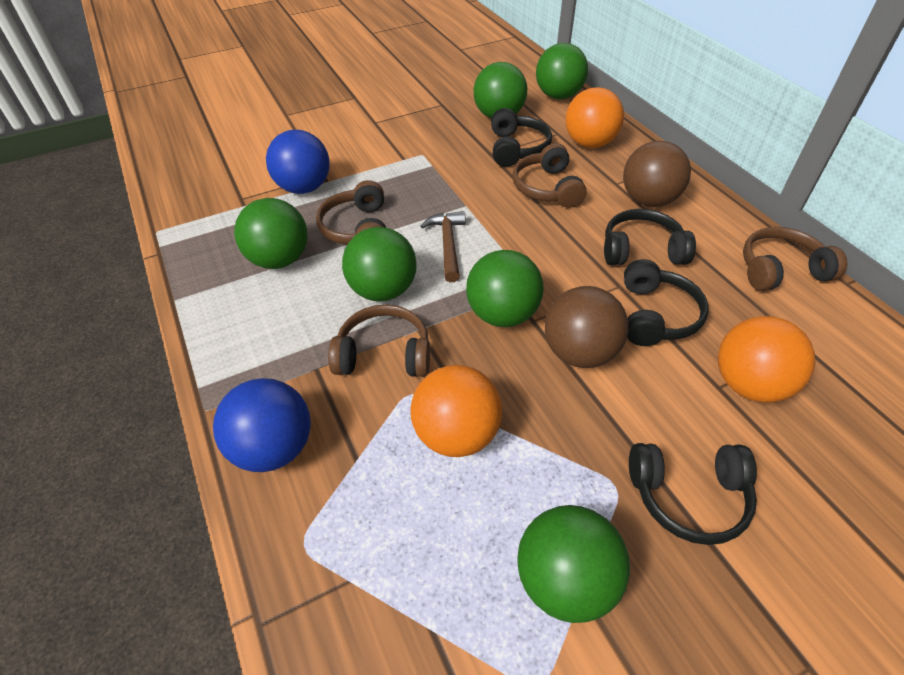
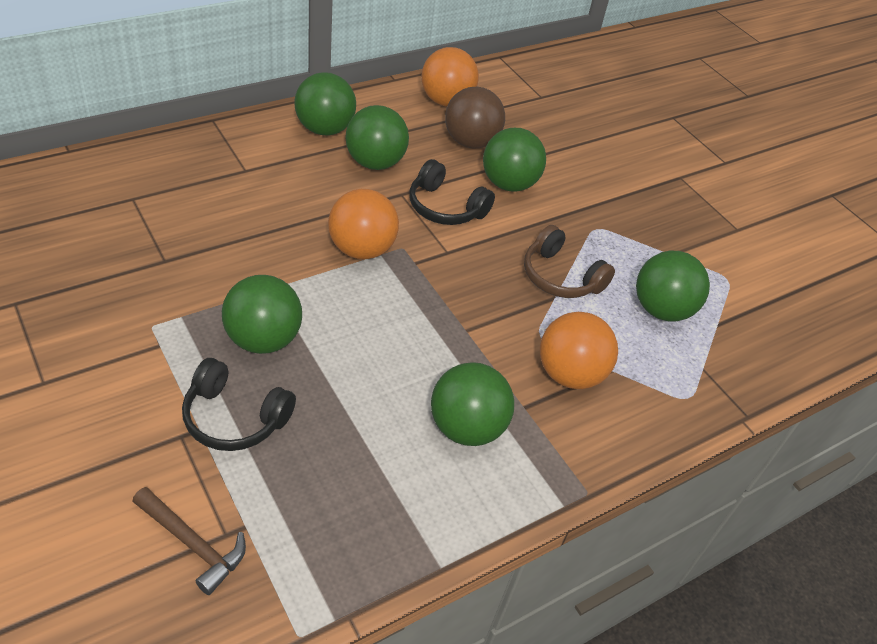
black headphones: [491,108,552,167] [604,209,696,265] [624,259,709,346] [629,443,757,545] = 4 -> [182,358,296,451] [410,159,495,225] = 2
blue ball: [213,378,311,472] [266,130,330,194] = 2 -> none = 0
brown ball: [545,286,629,368] [623,141,691,207] = 2 -> [445,87,505,148] = 1
brown headphones: [316,180,386,245] [328,305,430,377] [512,143,587,208] [743,227,847,291] = 4 -> [524,225,615,298] = 1

